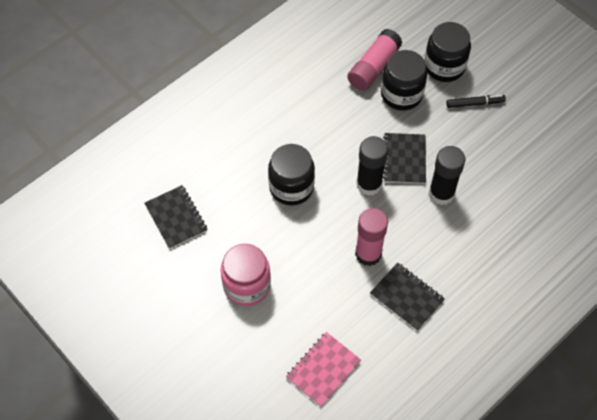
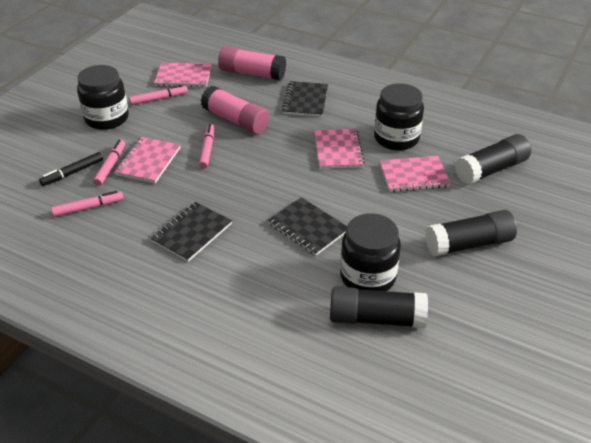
black glue stick: [356,136,388,196] [429,146,465,205] = 2 -> [330,286,428,328] [425,210,517,257] [455,134,531,185] = 3
pink jar: [221,244,271,306] = 1 -> none = 0
pink marker: none = 0 -> [51,191,123,217] [93,140,125,186] [129,85,188,105] [199,124,215,169] = 4
pink notebook: [286,332,361,407] = 1 -> [114,137,180,183] [154,63,212,87] [314,129,365,169] [379,156,451,192] = 4

